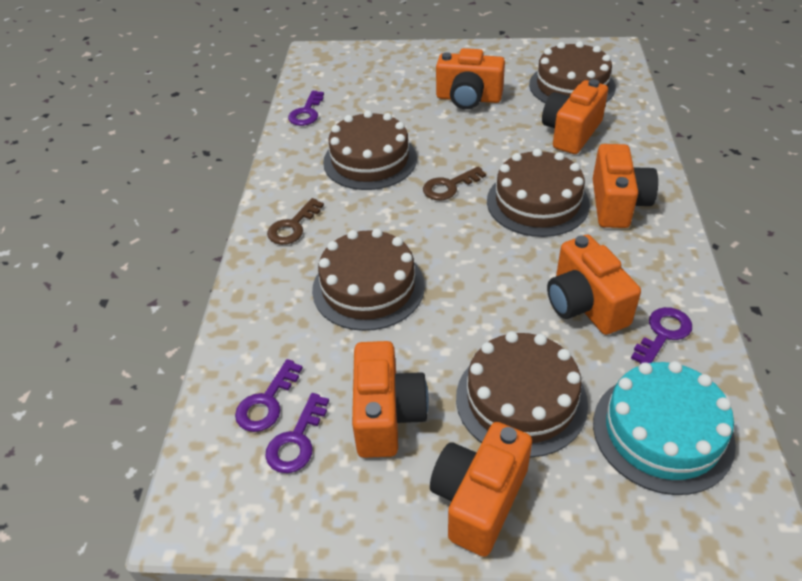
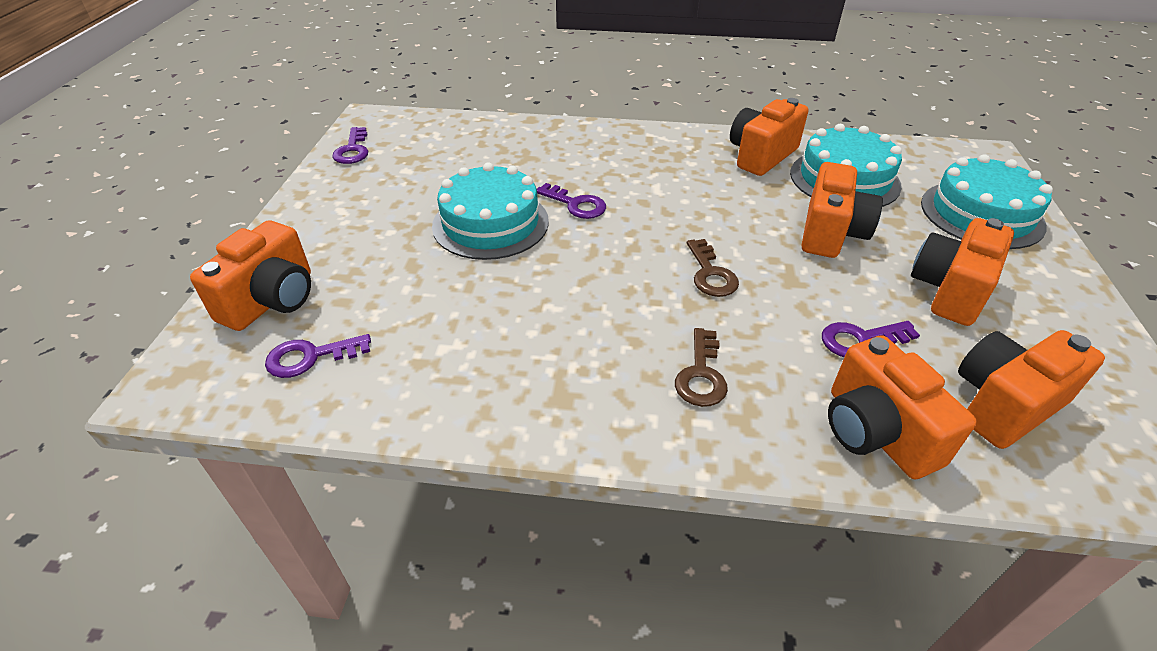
brown cake: [312,228,425,331] [323,110,417,190] [456,331,588,458] [487,148,590,237] [529,41,616,103] = 5 -> none = 0
turquoise cake: [593,361,736,495] = 1 -> [432,162,549,260] [790,124,902,207] [921,154,1053,249] = 3

